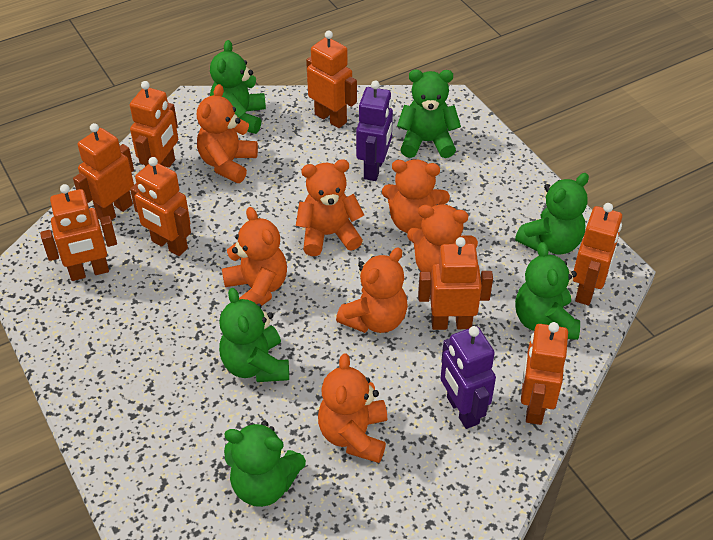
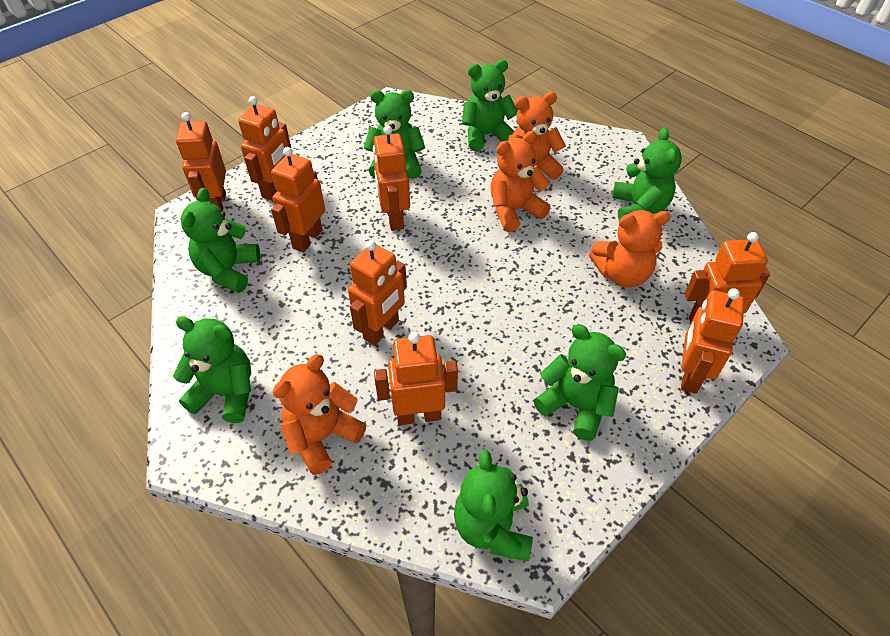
green teddy bear: [210,40,266,134] [219,288,289,382] [224,421,306,507] [397,70,461,158] [515,173,589,255] [515,242,580,340] = 6 -> [173,317,251,423] [181,188,260,293] [364,90,425,179] [454,450,533,562] [462,60,518,151] [534,324,626,441] [612,128,682,220] = 7
orange teddy bear: [197,84,258,183] [222,207,287,305] [296,159,364,256] [318,353,387,463] [336,247,408,333] [382,159,450,233] [407,204,478,275] = 7 -> [272,354,366,475] [491,131,551,232] [508,92,566,180] [589,210,671,288] = 4
purple robot: [356,81,393,181] [441,326,496,429] = 2 -> none = 0

